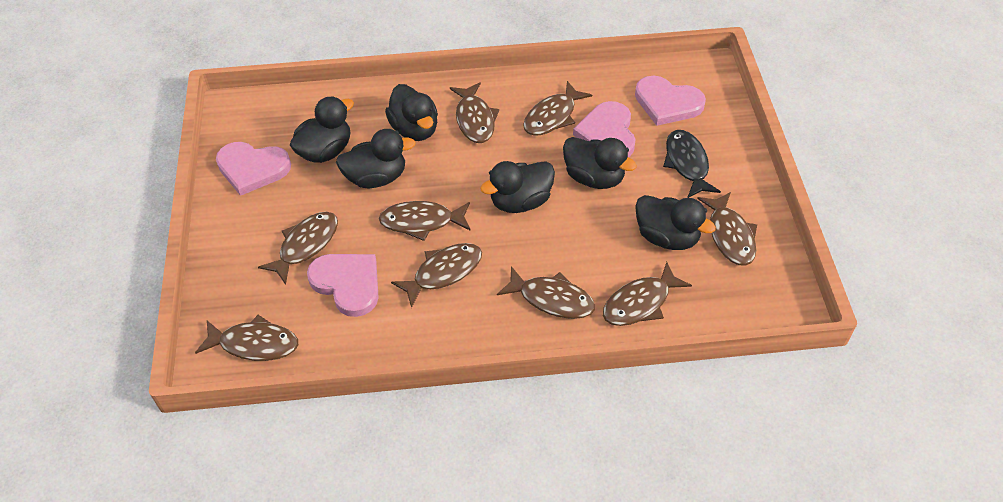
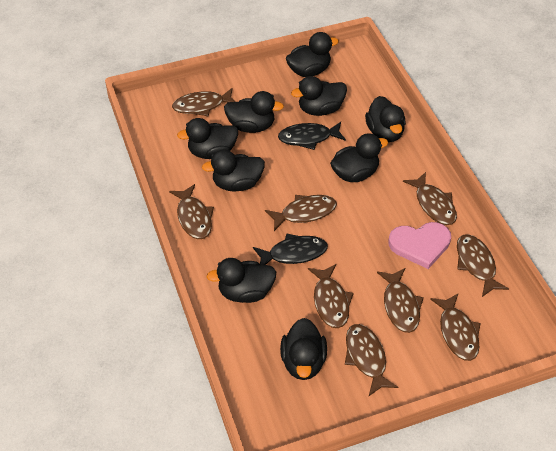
black duck: [290,96,354,163] [336,129,416,188] [385,84,438,141] [480,161,555,213] [563,137,637,189] [635,195,716,250] = 6 -> [177,118,238,159] [202,149,265,192] [207,258,276,303] [224,91,284,133] [280,318,327,380] [286,32,339,77] [291,76,347,116] [330,134,388,182] [365,96,406,142] = 9
black fish: [663,130,721,198] = 1 -> [253,233,328,265] [278,122,346,150] = 2
pink heart: [216,142,291,196] [307,254,379,317] [573,101,636,157] [635,76,706,126] = 4 -> [388,222,451,269] = 1

